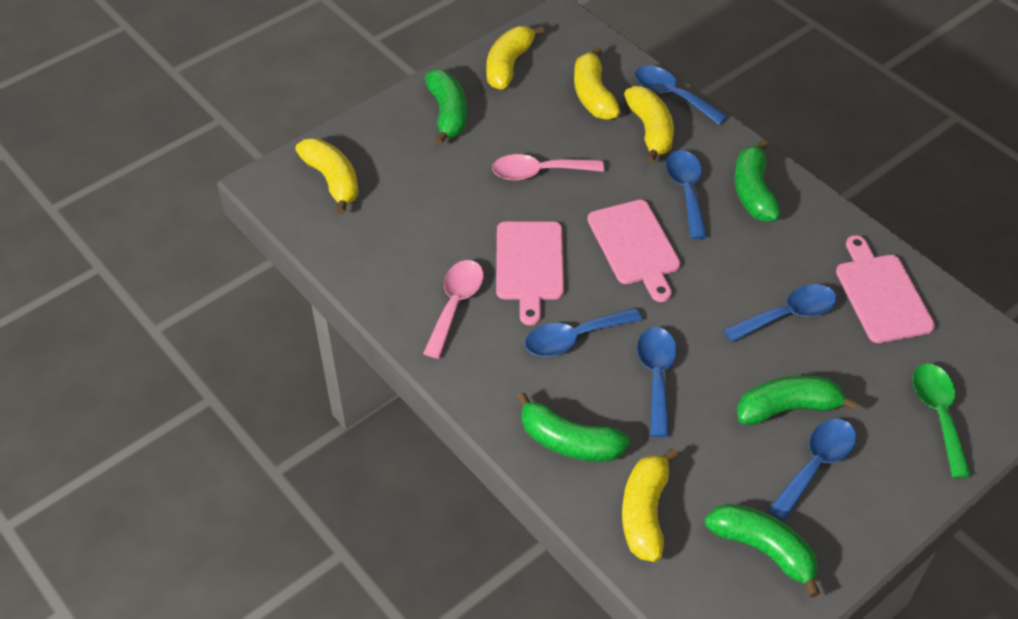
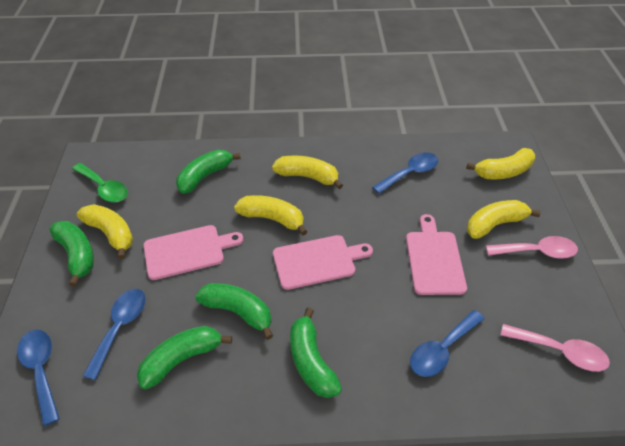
blue spoon: [525,308,642,357] [635,66,728,125] [637,327,677,437] [666,150,707,239] [723,284,837,342] [768,419,856,521] = 6 -> [17,330,60,426] [83,289,146,380] [372,153,438,194] [410,310,484,377] = 4

